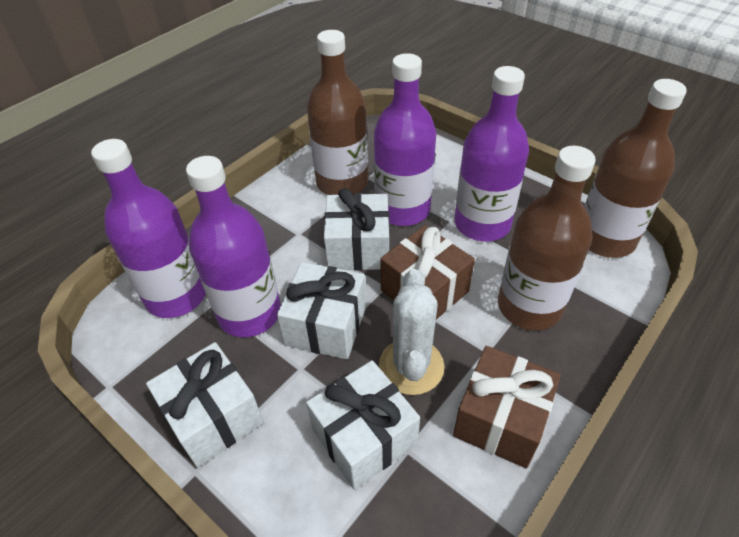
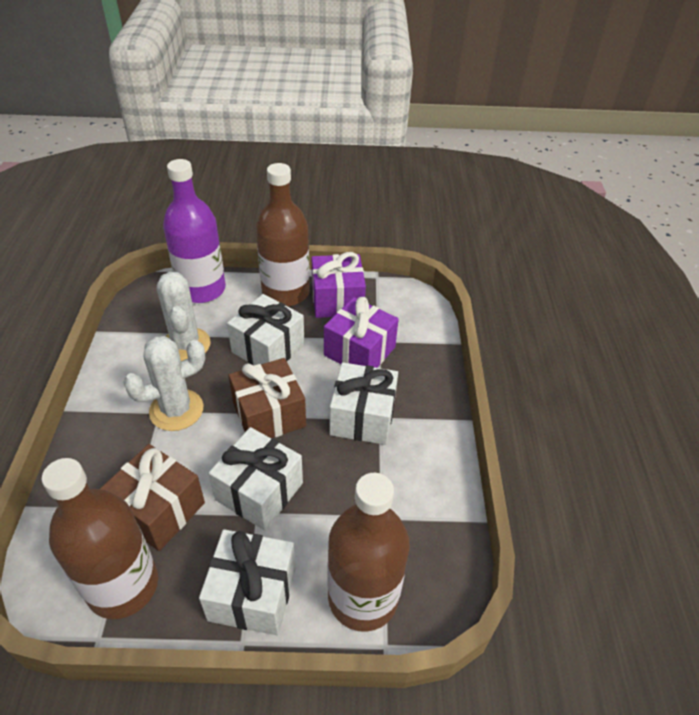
purple bottle: [91,139,206,318] [186,156,281,337] [374,53,437,226] [455,66,529,242] = 4 -> [163,159,226,303] = 1
purple gift: none = 0 -> [312,252,366,318] [324,297,399,368] = 2
white cactus: [379,269,444,395] = 1 -> [123,336,205,431] [157,272,210,361] = 2

